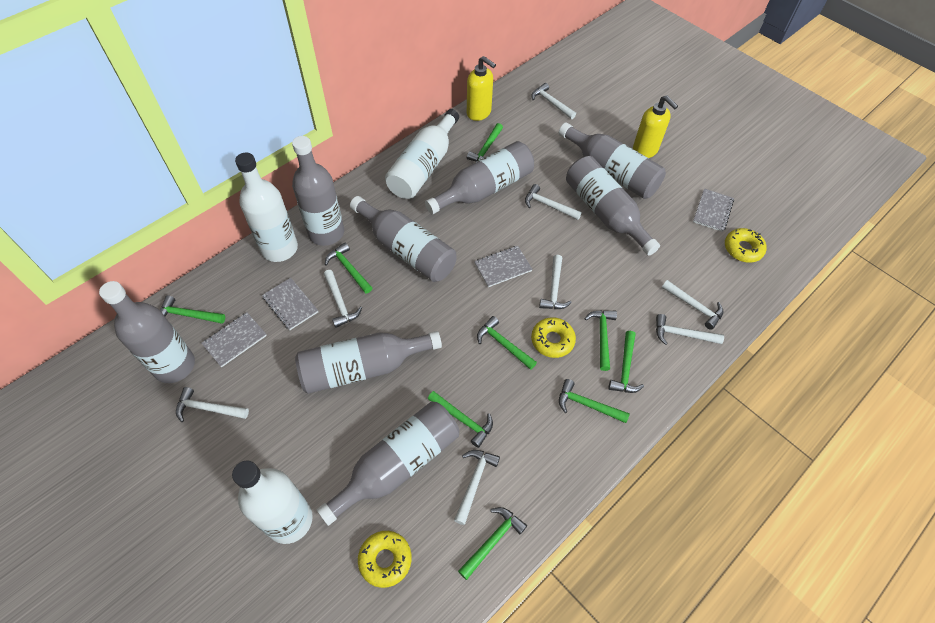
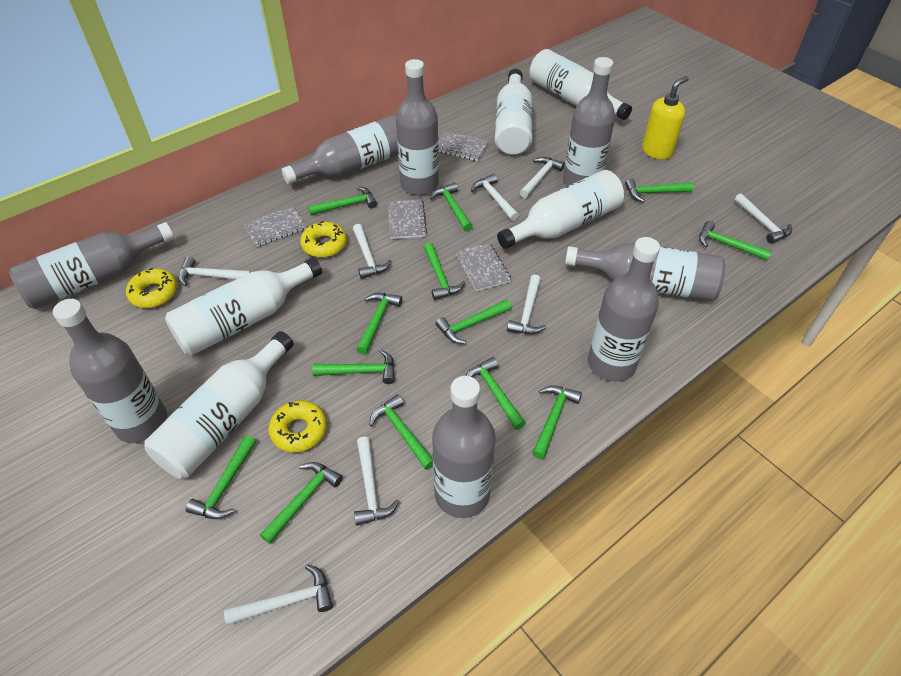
green hammer: [160,295,225,324] [325,242,372,294] [428,391,493,448] [458,507,527,580] [467,123,503,162] [477,316,537,370] [559,379,630,423] [584,310,617,371] [609,331,644,393] = 9 -> [186,436,256,519] [260,462,343,544] [308,186,377,215] [312,349,395,384] [356,293,402,355] [369,394,433,470] [423,242,465,300] [429,182,473,232] [435,300,511,344] [466,357,526,430] [532,385,582,459] [625,178,693,202] [699,221,772,261] = 13
white bottle: [232,461,313,544] [235,153,298,262] [385,109,459,199] = 3 -> [145,331,294,479] [165,257,322,356] [495,69,533,155] [497,170,624,249] [530,49,632,120] = 5
yellow soap dispenser: [467,56,496,121] [633,95,678,158] = 2 -> [642,76,689,160] = 1

